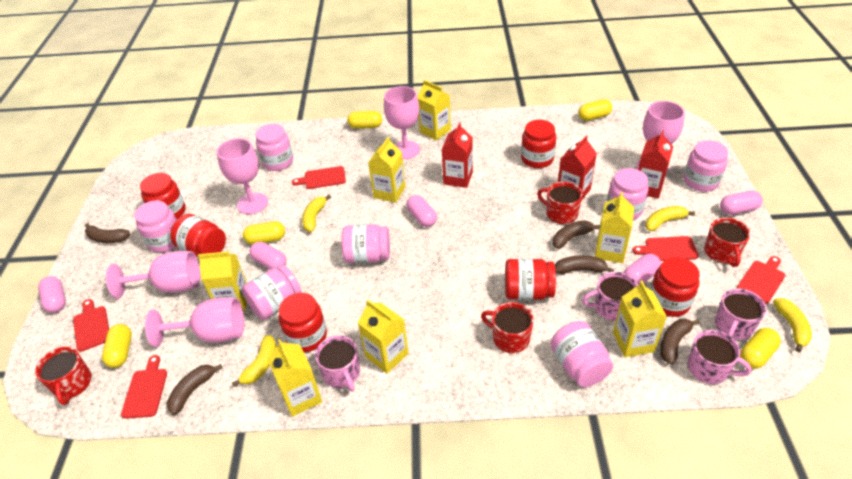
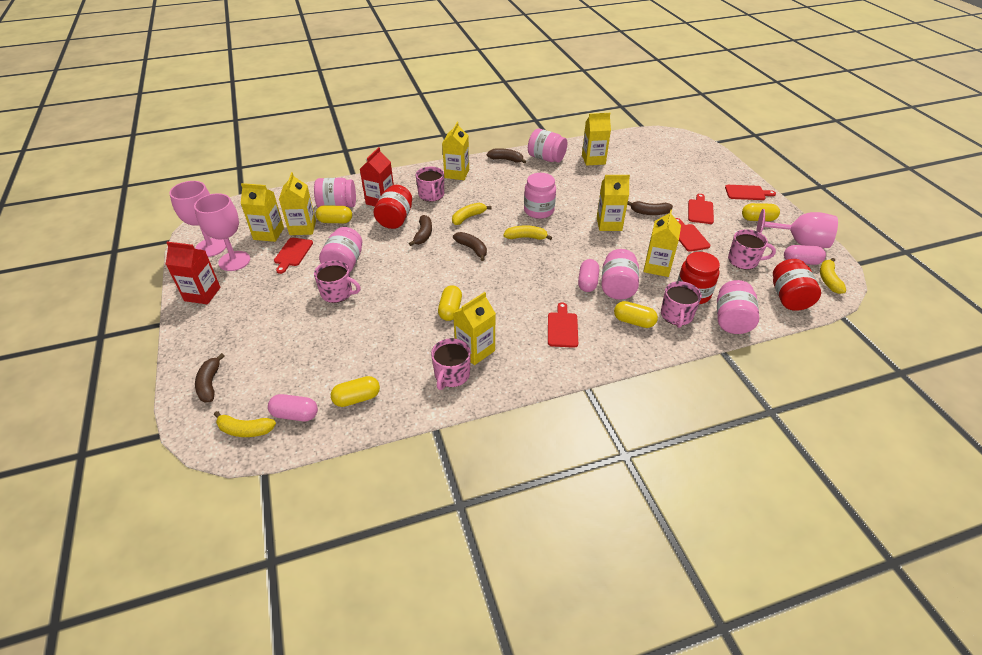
pink capsule: [38,276,66,313] [249,242,287,269] [407,195,437,227] [623,254,661,285] [720,191,763,215] = 5 -> [268,394,318,421] [578,259,599,292] [784,245,826,265] = 3
pink goblet: [106,251,200,298] [145,298,244,347] [217,138,268,214] [384,86,420,159] [636,101,685,174] = 5 -> [169,181,226,257] [194,193,250,271] [756,209,838,248] = 3
pink jar: [135,200,177,252] [242,265,302,320] [256,124,293,171] [341,224,390,263] [550,321,613,387] [607,168,648,220] [684,140,728,192] = 7 -> [314,178,356,207] [319,227,362,273] [524,173,556,219] [528,129,567,162] [601,249,639,300] [717,280,759,334] = 6
pink mug: [315,335,360,392] [582,272,638,321] [688,330,752,384] [715,288,766,340] = 4 -> [314,260,361,303] [416,167,444,202] [431,338,471,390] [661,281,702,328] [728,229,776,270] = 5
red carton: [442,122,473,188] [558,136,597,201] [638,130,673,199] = 3 -> [166,242,221,304] [360,147,394,206] = 2
red jar: [140,173,186,219] [170,214,226,257] [279,293,327,352] [505,259,556,300] [521,120,556,168] [650,257,700,317] = 6 -> [374,185,412,229] [677,252,720,304] [773,259,821,311] = 3
red mug: [35,347,92,405] [481,302,534,353] [537,181,583,224] [704,217,750,267] = 4 -> none = 0

